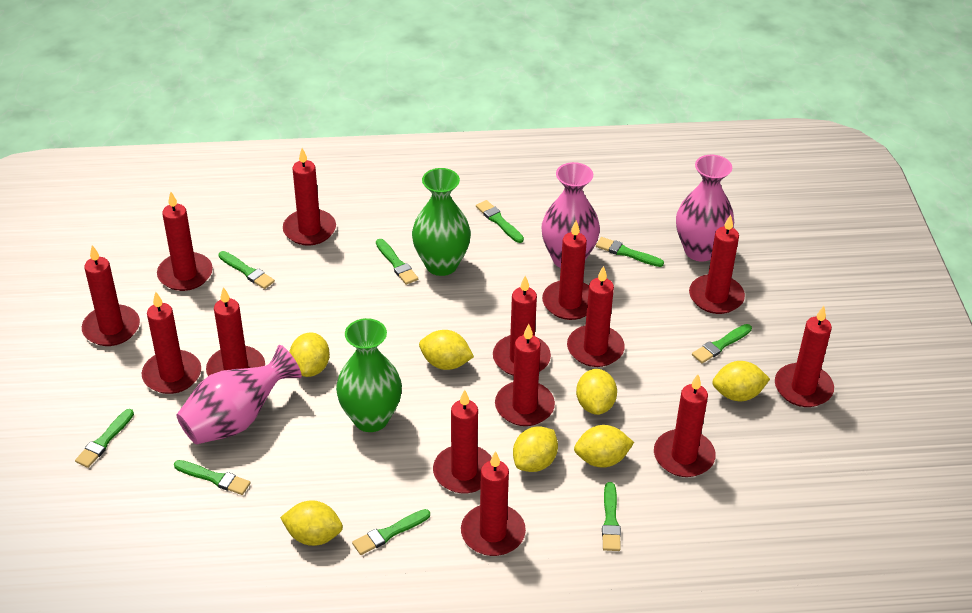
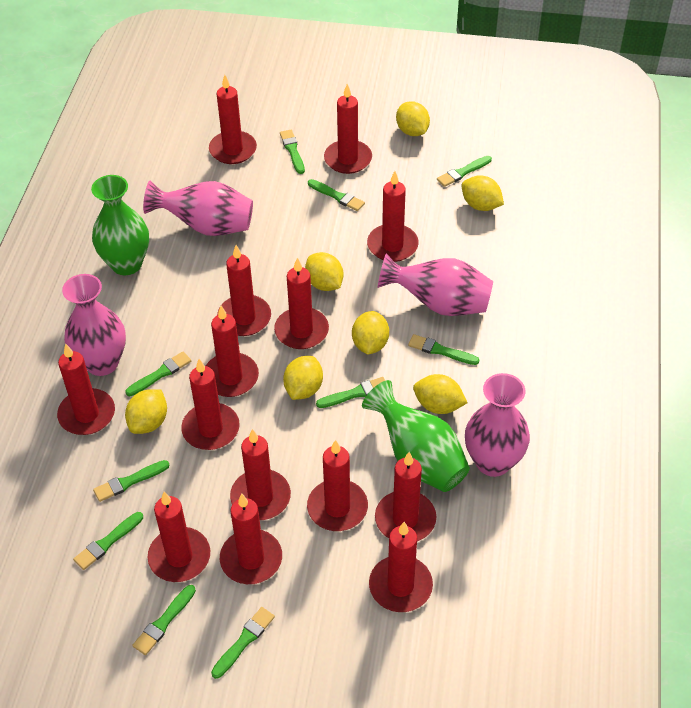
green brush: [75,409,134,468] [174,460,250,495] [218,251,275,289] [352,509,430,555] [376,239,418,285] [476,200,524,243] [596,237,664,267] [602,482,621,551] [692,324,752,363] = 9 -> [73,512,143,570] [93,460,169,502] [125,352,191,396] [132,585,196,655] [211,607,275,679] [280,130,305,174] [308,179,365,211] [316,377,385,408] [408,334,479,365] [437,156,492,187] = 10
pink vase: [176,345,302,444] [541,162,600,268] [676,155,734,261] = 3 -> [62,274,126,376] [143,181,253,236] [378,254,493,316] [465,373,530,477] = 4

